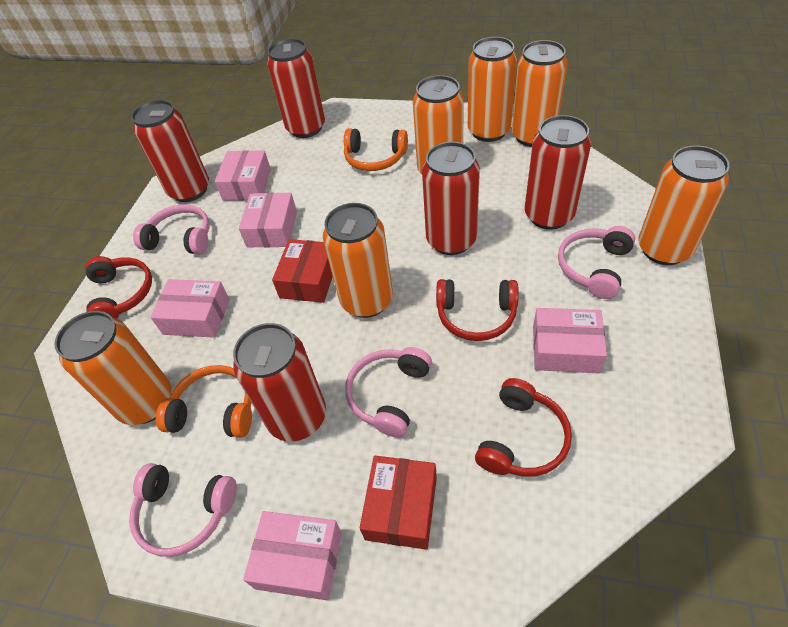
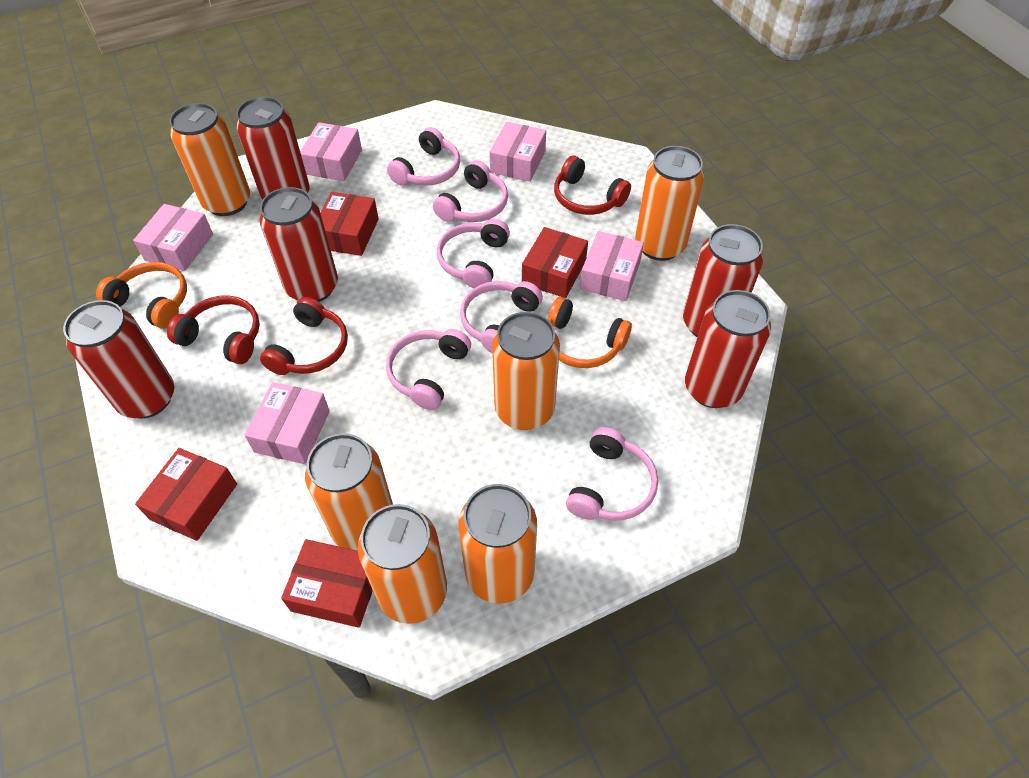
pink headphones: [129,463,237,557] [133,204,210,254] [345,347,432,438] [558,226,635,299] = 4 -> [386,329,471,410] [387,127,460,186] [433,160,508,222] [437,219,510,289] [460,281,543,353] [566,427,658,521] = 6
red box: [272,239,333,303] [360,456,437,550] = 2 -> [135,448,237,541] [281,539,373,628] [320,192,379,256] [522,227,588,298] = 4

